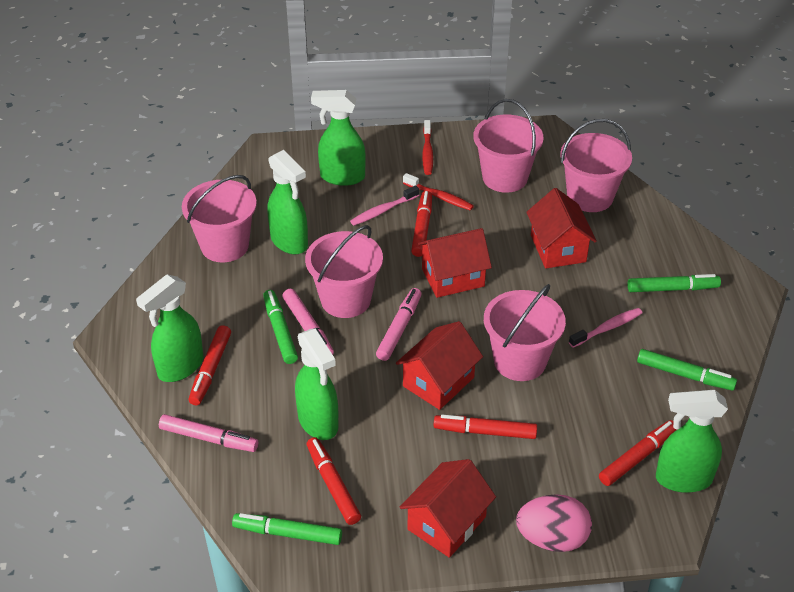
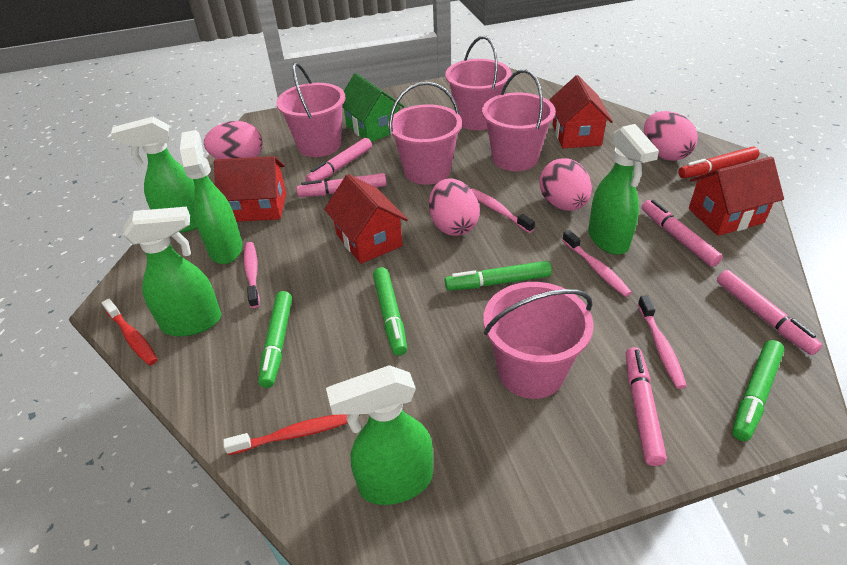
green house: none = 0 -> [342,73,404,142] = 1
pink egg: [516,494,592,552] = 1 -> [204,121,263,159] [429,178,480,236] [539,158,592,211] [644,111,698,161] = 4
pink marker: [159,414,258,452] [282,289,334,355] [376,288,422,361] = 3 -> [296,173,387,197] [305,138,372,182] [626,347,667,466] [642,200,723,267] [717,270,822,355] = 5
pink toothbrush: [350,185,419,226] [569,308,642,348] = 2 -> [244,242,260,308] [471,189,535,233] [562,230,632,297] [638,295,687,389] = 4
red marker: [189,325,231,405] [307,437,361,525] [411,191,432,257] [434,415,537,439] [599,420,676,486] = 5 -> [678,147,760,178] = 1

